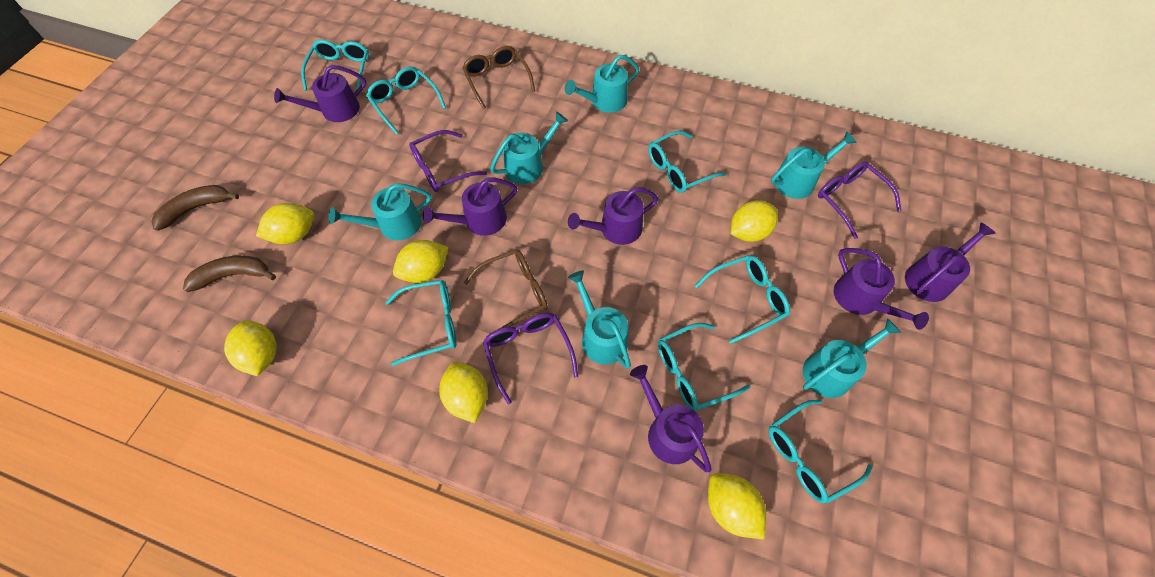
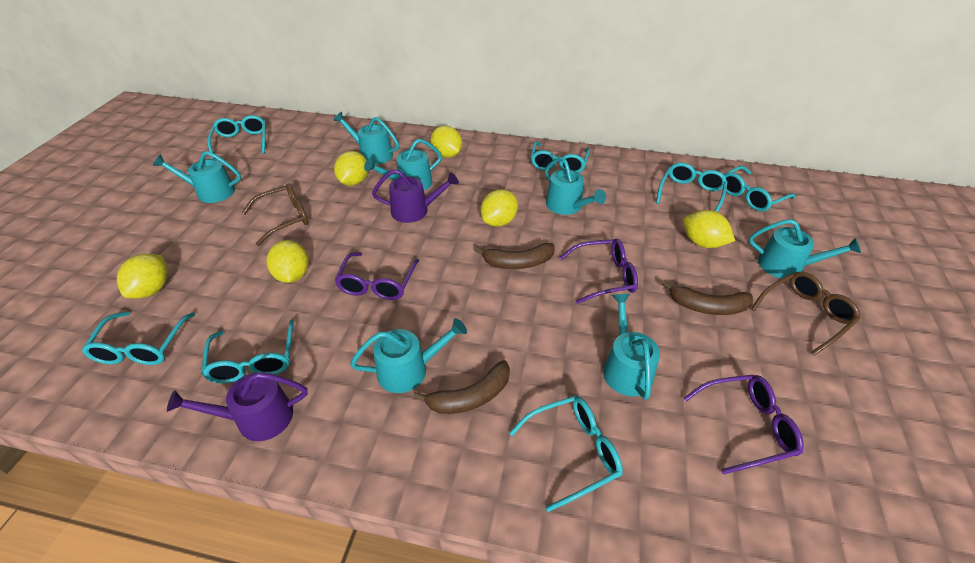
brown banana: [151,185,239,231] [183,255,276,292] = 2 -> [413,360,510,414] [474,243,555,269] [662,280,753,315] = 3
purple watering can: [274,65,366,122] [423,178,517,236] [568,187,659,245] [630,365,712,472] [834,248,929,330] [905,222,996,302] = 6 -> [167,372,308,441] [372,169,459,223] = 2
turquoise watering can: [329,183,432,240] [490,112,568,184] [565,55,639,112] [568,270,631,369] [771,131,857,199] [803,318,901,398] = 6 -> [153,151,241,203] [333,112,399,165] [350,318,467,393] [364,139,442,190] [545,157,606,215] [603,294,660,400] [749,219,861,279] = 7

